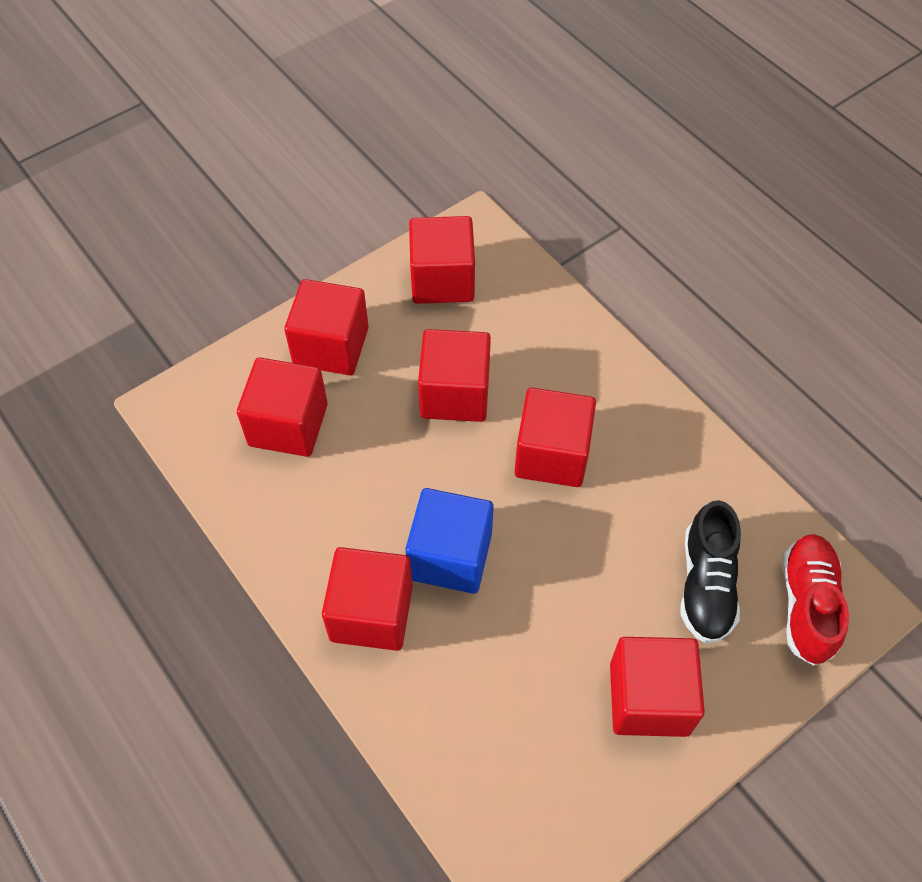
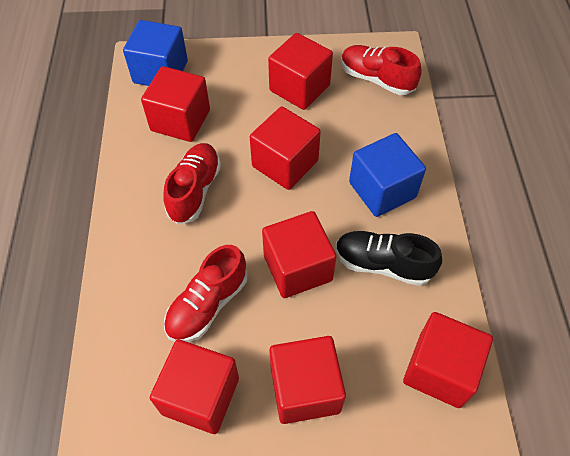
blue cube: [405,488,494,594] = 1 -> [123,20,188,86] [349,133,426,217] = 2
red shoe: [782,534,849,666] = 1 -> [163,143,221,224] [164,245,247,342] [341,45,422,95] = 3

